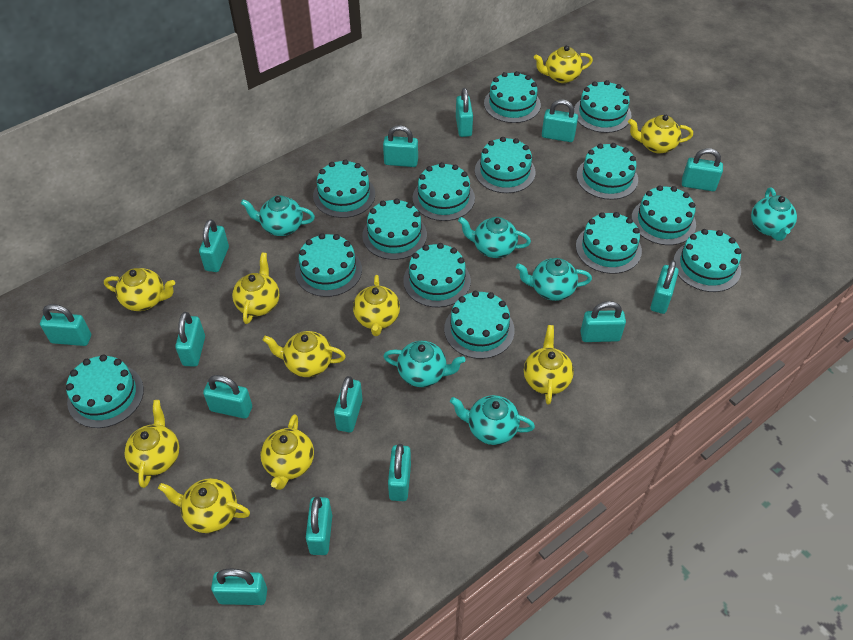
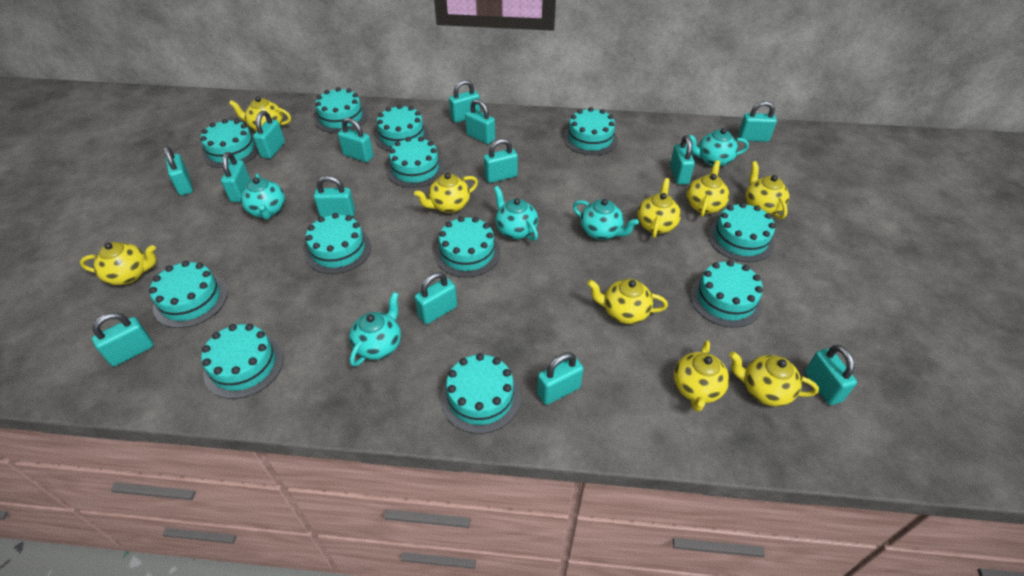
turquoise cake: [66,354,144,428] [295,233,362,297] [313,159,375,218] [362,198,427,260] [403,243,471,307] [413,162,475,221] [444,291,515,359] [475,137,535,193] [484,71,541,123] [574,80,631,133] [576,212,642,274] [577,143,638,200] [631,185,696,245] [673,229,741,292] = 14 -> [149,261,228,328] [200,119,258,168] [201,324,283,399] [305,213,371,274] [314,87,368,133] [374,105,429,151] [387,137,444,188] [435,216,500,277] [441,353,521,434] [563,107,618,155] [690,260,763,328] [708,203,775,262] = 12
turquoise teapot: [241,195,315,236] [383,341,465,387] [450,395,535,445] [458,217,531,258] [516,258,592,301] [751,188,797,241] = 6 -> [241,174,285,220] [349,292,401,366] [494,186,538,241] [573,199,639,240] [688,128,749,166] = 5
yellow teapot: [104,268,175,311] [124,400,179,488] [158,478,250,533] [232,252,280,324] [260,414,314,490] [263,331,346,377] [353,275,400,336] [524,325,574,405] [534,45,593,83] [628,115,693,154] = 10 -> [80,242,157,285] [229,96,291,131] [414,173,478,213] [587,279,668,324] [637,178,681,238] [674,340,729,412] [687,160,729,217] [729,352,819,406] [745,161,789,219] = 9

